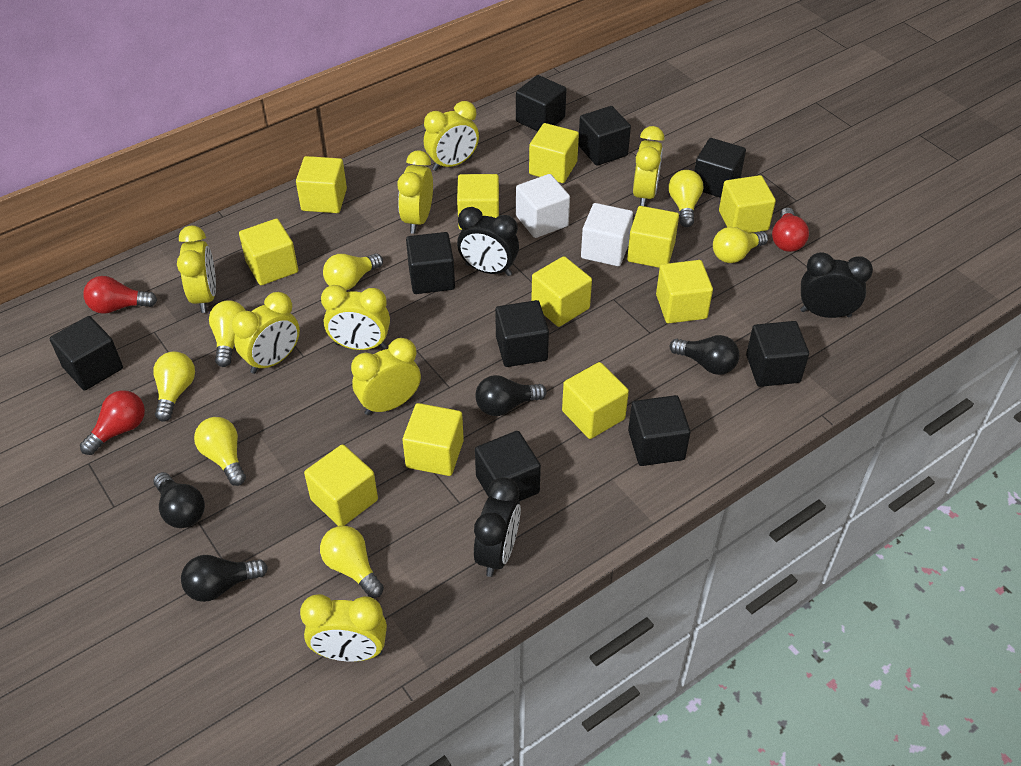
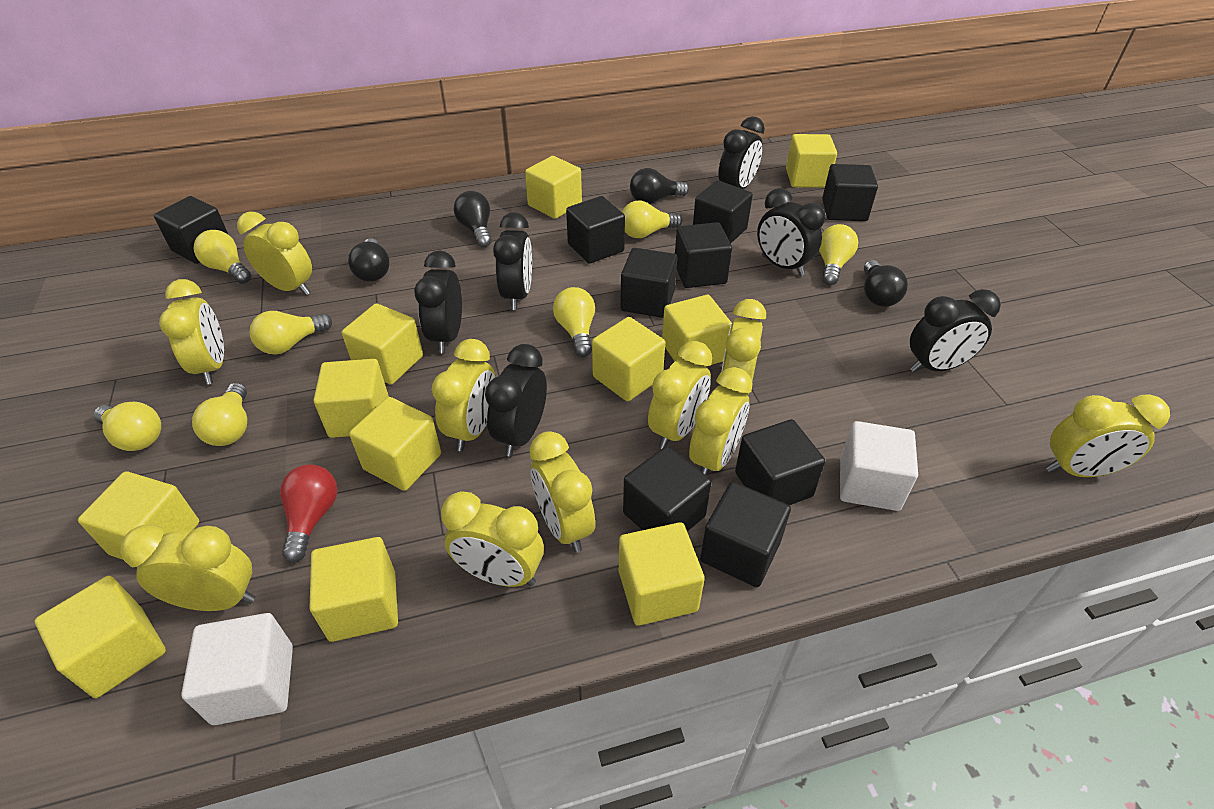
black clock: [457,207,519,276] [474,477,521,577] [800,252,873,318] = 3 -> [414,250,462,353] [485,344,547,457] [493,212,532,310] [718,116,765,189] [757,188,825,276] [910,289,1001,373] = 6
red light bulb: [80,390,145,455] [83,276,157,314] [772,208,809,252] = 3 -> [280,465,337,562] = 1
yellow clock: [177,226,216,313] [231,292,300,374] [300,594,387,662] [321,285,390,350] [351,338,421,415] [398,150,433,234] [424,101,479,171] [633,126,665,206] = 8 -> [120,524,255,611] [159,279,224,385] [237,212,312,295] [432,339,496,451] [441,491,544,587] [530,431,595,553] [648,341,712,449] [689,367,752,476] [721,299,766,395] [1046,394,1170,477] = 10

